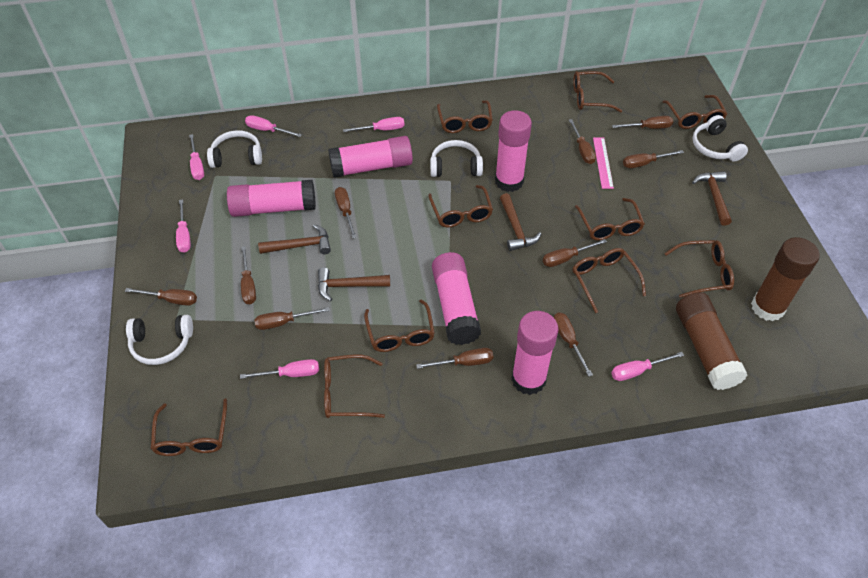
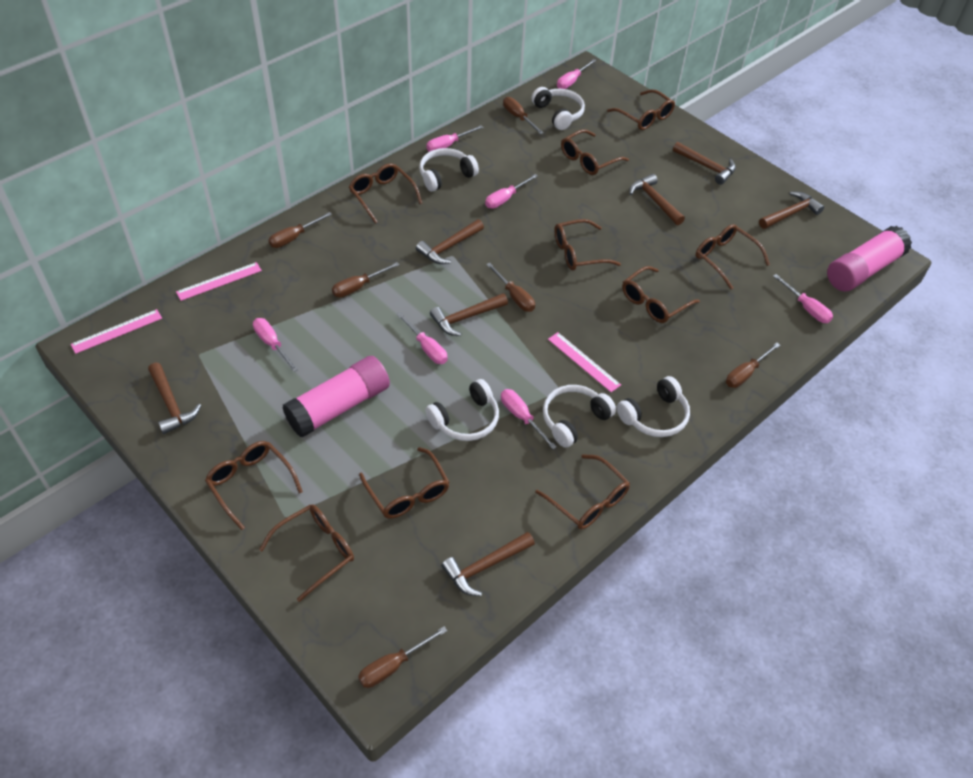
brown glue stick: [676,292,748,390] [751,237,820,321] = 2 -> none = 0
brown hammer: [258,224,331,254] [318,267,390,301] [500,193,541,251] [692,171,732,226] = 4 -> [148,363,201,434] [416,219,484,264] [430,293,508,336] [441,532,535,596] [629,174,685,225] [673,142,736,185] [759,192,824,229] = 7
brown screwdriver: [125,288,197,306] [241,246,256,304] [254,307,330,330] [335,187,357,238] [416,348,494,369] [543,239,607,267] [554,313,593,377] [569,119,596,164] [612,116,673,129] [623,150,684,168] = 10 -> [268,212,332,248] [332,262,399,297] [358,626,447,688] [486,263,535,312] [503,97,544,134] [726,343,780,388] = 6
pink glue stick: [227,180,316,217] [328,136,413,178] [432,252,481,345] [495,110,532,192] [511,311,559,395] = 5 -> [282,356,390,437] [827,226,912,291] = 2
pink ruler: [593,137,614,189] = 1 -> [71,309,162,354] [176,262,262,301] [548,332,621,392] = 3
pink screwdriver: [176,200,191,253] [189,134,204,180] [240,359,319,379] [245,115,302,137] [343,117,405,132] [611,352,684,381] = 6 -> [253,318,298,372] [397,312,447,364] [426,125,483,152] [485,174,538,209] [501,389,557,449] [557,59,596,89] [773,274,833,323] = 7
white headphones: [126,315,193,365] [207,130,262,168] [430,140,483,177] [692,115,748,162] = 4 -> [419,148,479,192] [425,379,499,441] [531,87,585,130] [543,385,616,448] [617,376,690,437] = 5

